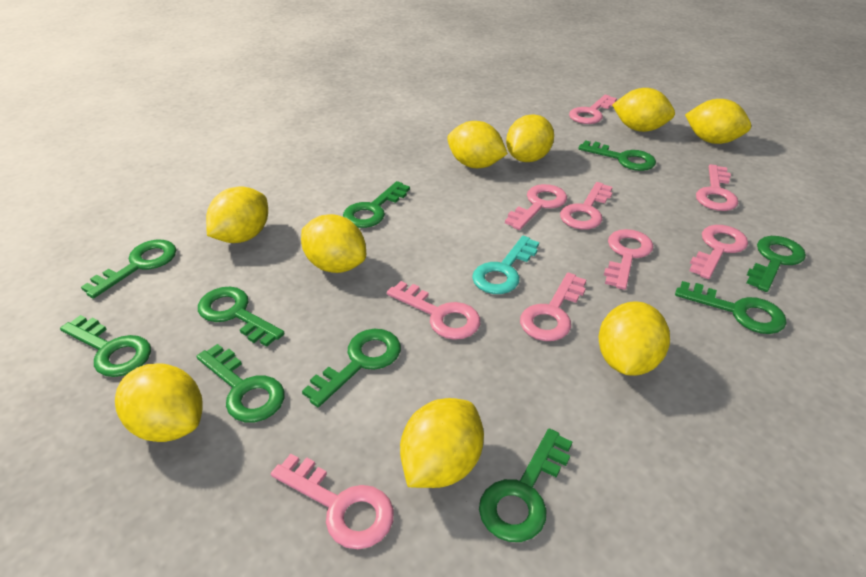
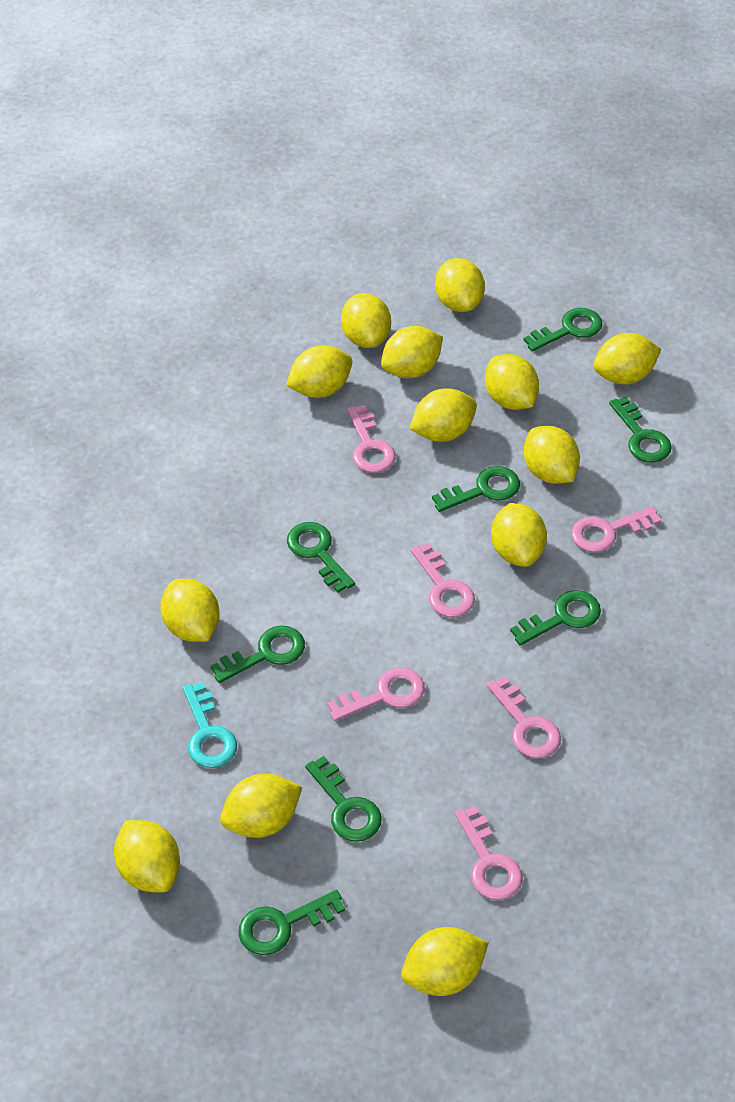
green key: [60,315,151,377] [81,240,176,299] [196,344,285,422] [198,287,285,347] [302,329,401,407] [343,181,410,228] [479,429,572,542] [578,140,656,171] [675,281,787,334] [747,236,806,292] = 10 -> [211,625,305,683] [239,890,345,955] [287,522,355,593] [305,756,382,842] [432,466,520,512] [510,590,601,646] [523,308,603,352] [609,397,672,463] = 8
pink key: [271,454,394,549] [387,281,480,340] [505,184,567,230] [520,273,586,341] [560,182,612,230] [569,95,617,124] [604,229,653,290] [689,225,748,279] [696,164,738,211] = 9 -> [327,667,425,721] [347,405,396,473] [411,543,475,617] [455,806,523,900] [487,677,561,758] [571,506,661,553] = 6
yellow lemon: [115,363,203,442] [206,186,268,243] [301,214,366,273] [400,398,484,488] [447,121,508,168] [506,114,554,162] [599,301,670,376] [612,88,675,132] [685,99,751,144] = 9 -> [114,820,180,893] [160,579,220,642] [220,774,302,838] [286,345,352,398] [341,293,391,348] [381,326,443,378] [401,927,489,996] [409,388,477,442] [435,258,485,312] [485,354,539,410] [491,503,547,567] [524,426,580,484] [593,333,661,385] = 13

